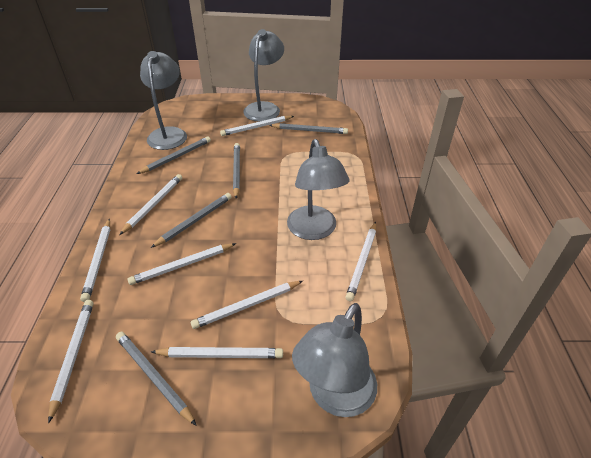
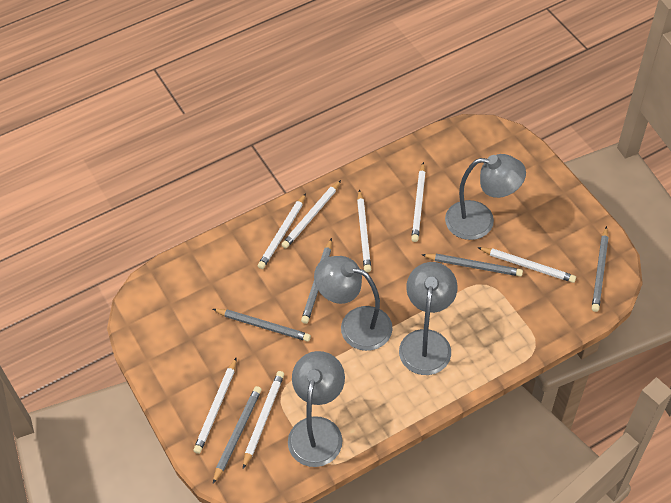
white pencil: [48,300,94,423] [80,218,110,302] [119,174,182,235] [128,243,236,285] [151,347,283,358] [191,281,303,329] [220,116,294,136] [345,222,376,302] = 8 -> [193,357,237,454] [243,371,284,469] [258,193,306,269] [281,180,341,249] [357,189,371,272] [411,162,426,242] [477,247,576,283] = 7

